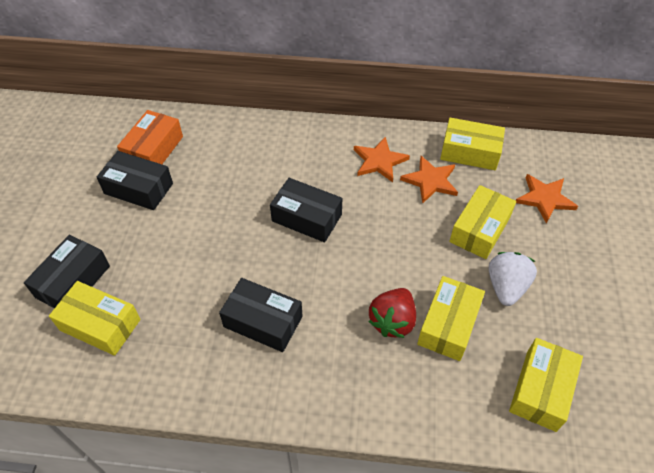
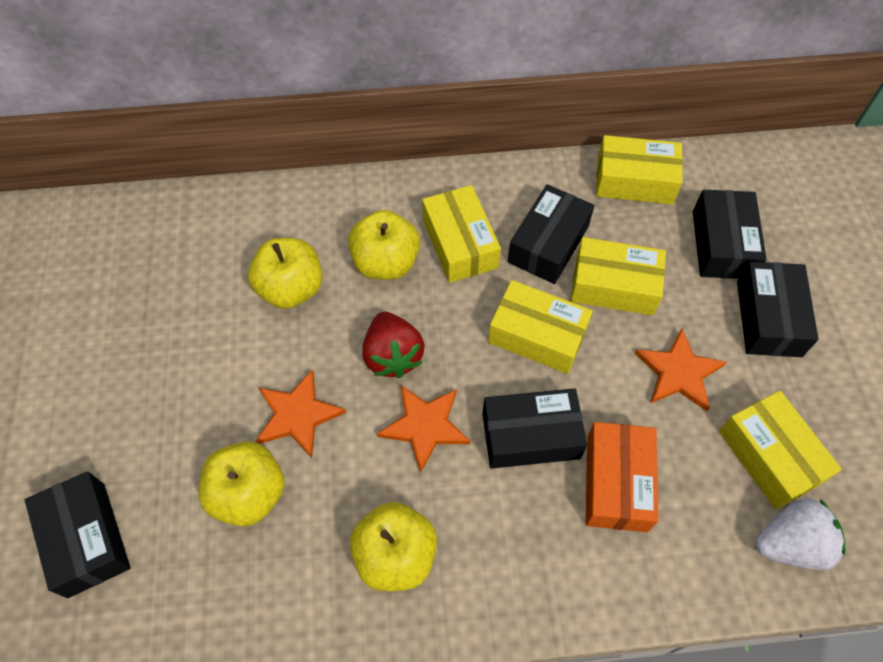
black box: [24,235,110,308] [97,151,173,210] [219,278,302,352] [270,178,342,242] = 4 -> [25,471,131,598] [482,388,587,469] [507,184,594,284] [693,190,767,279] [737,262,818,357] = 5
yellow apple: none = 0 -> [198,441,285,526] [248,238,323,309] [348,210,420,280] [350,502,437,592] = 4

